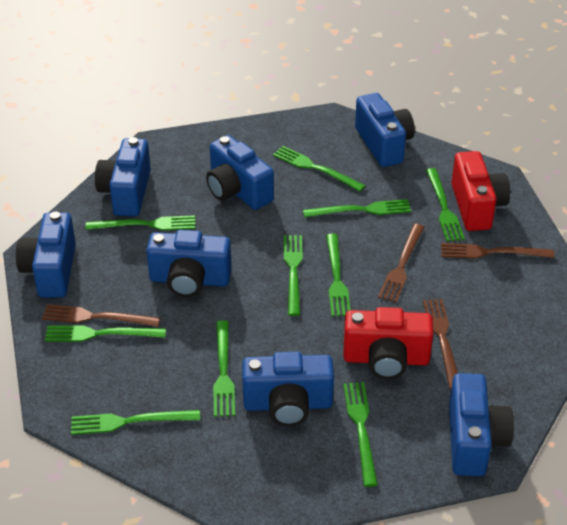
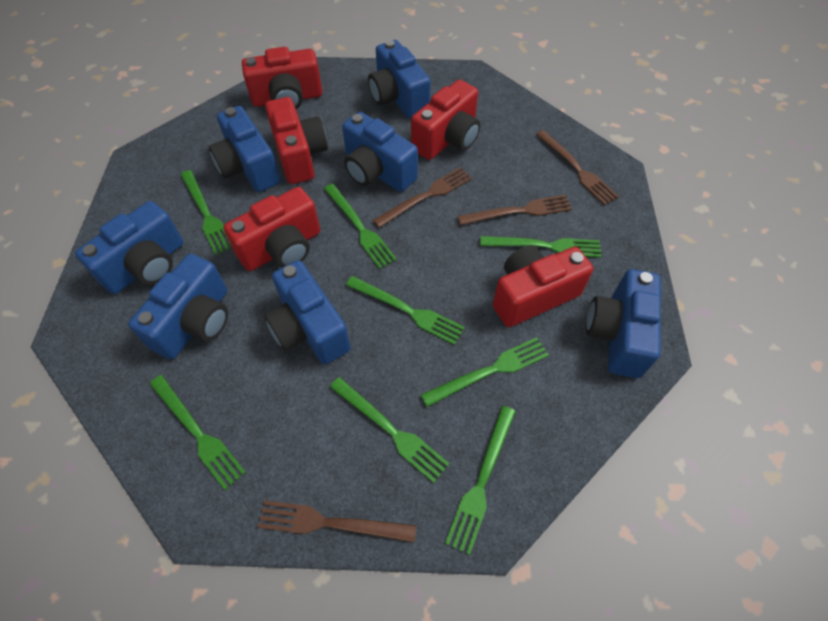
green fork: [45,325,166,342] [71,410,200,435] [86,215,195,230] [213,320,235,417] [273,146,365,192] [284,235,303,316] [303,199,411,217] [326,234,351,316] [343,382,378,487] [426,168,465,242] = 10 -> [150,375,246,490] [180,170,232,255] [324,184,397,269] [330,377,450,483] [346,276,465,345] [421,337,549,407] [445,406,516,555] [480,236,602,258] = 8
red camera: [343,307,433,379] [452,151,510,231] = 2 -> [224,187,320,271] [242,47,322,109] [265,97,328,184] [411,80,480,160] [493,245,593,327] = 5

